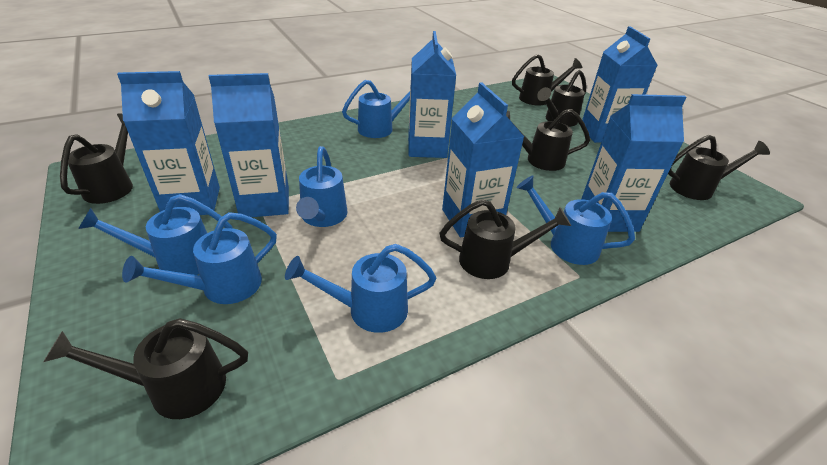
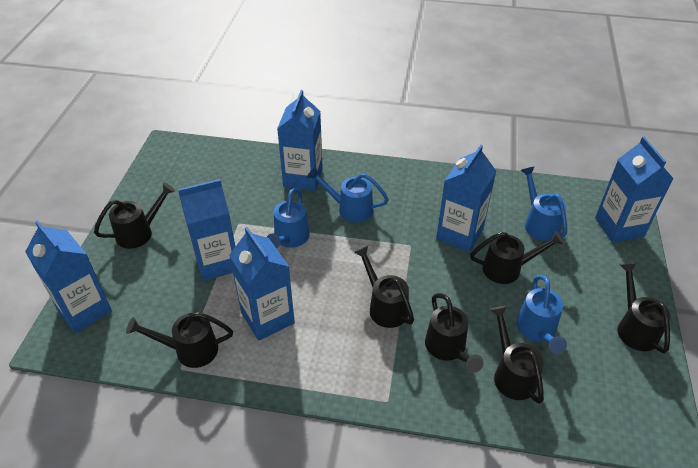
blue watering can: [78,194,233,275] [122,212,277,304] [285,244,436,333] [296,146,347,227] [342,80,410,138] [517,176,635,265] = 6 -> [266,188,310,248] [307,167,389,223] [516,275,567,354] [521,166,567,241] = 4

